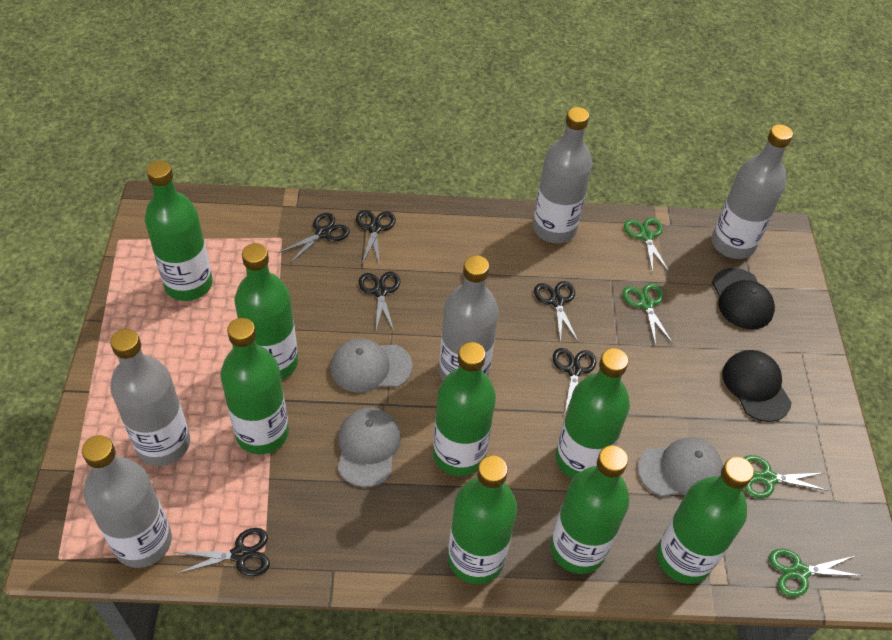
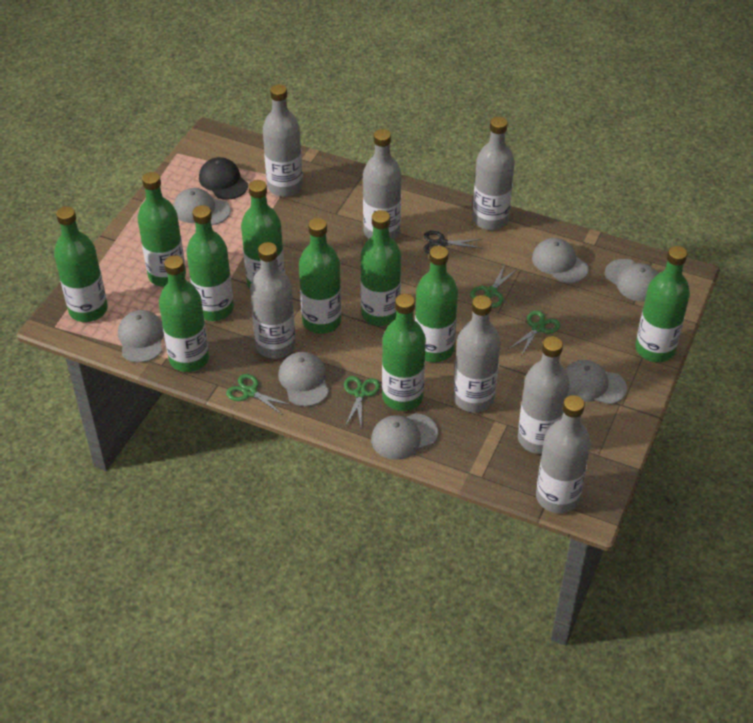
black cap: [712,268,775,329] [722,350,792,422] = 2 -> [199,157,248,200] = 1
black scissors: [175,528,270,576] [278,213,350,263] [356,210,396,267] [358,271,400,331] [534,281,578,343] [553,348,596,415] = 6 -> [424,231,482,254] = 1
green bottle: [145,161,213,301] [220,318,289,454] [234,243,298,380] [433,342,496,476] [448,455,517,584] [551,445,630,574] [556,348,630,478] [657,457,754,584] = 8 -> [54,206,108,322] [138,172,186,287] [159,255,209,372] [186,205,234,321] [241,180,285,289] [299,218,341,334] [360,210,401,326] [382,294,426,411] [415,246,458,362] [635,246,690,362] = 10
grey bottle: [82,435,172,568] [110,329,190,466] [439,255,499,380] [533,107,592,243] [712,125,793,259] = 5 -> [250,242,296,359] [263,84,303,197] [363,129,401,240] [453,295,501,412] [472,117,515,230] [518,336,570,454] [536,395,591,513] = 7
grey cap: [330,338,413,393] [338,407,401,487] [637,438,723,497] = 3 -> [118,310,164,363] [173,188,231,225] [278,352,329,407] [371,413,438,460] [532,238,589,283] [565,360,627,405] [605,259,659,301] = 7

